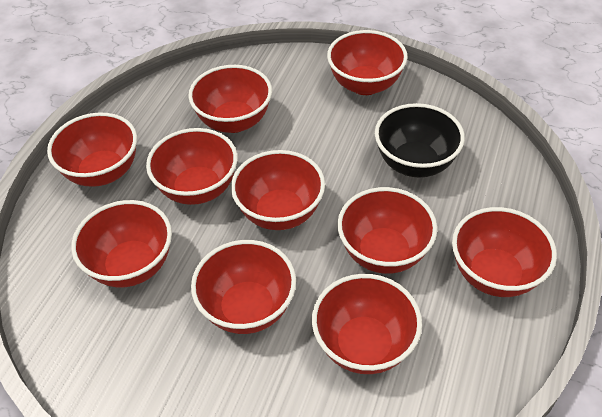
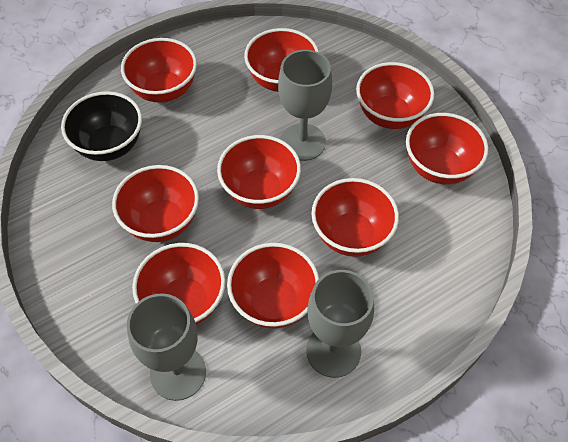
grey goblet: none = 0 -> [127,293,206,401] [278,50,332,161] [306,270,374,378] = 3
red bowl: [47,112,137,187] [71,200,172,287] [146,128,238,205] [188,65,272,133] [191,240,296,334] [231,150,325,230] [312,274,422,374] [327,30,408,95] [337,187,437,274] [452,207,557,297] = 10 -> [112,165,199,242] [121,38,197,103] [132,243,225,325] [217,135,301,209] [227,243,319,328] [244,28,319,92] [311,178,399,257] [356,62,434,129] [406,113,488,184] = 9

